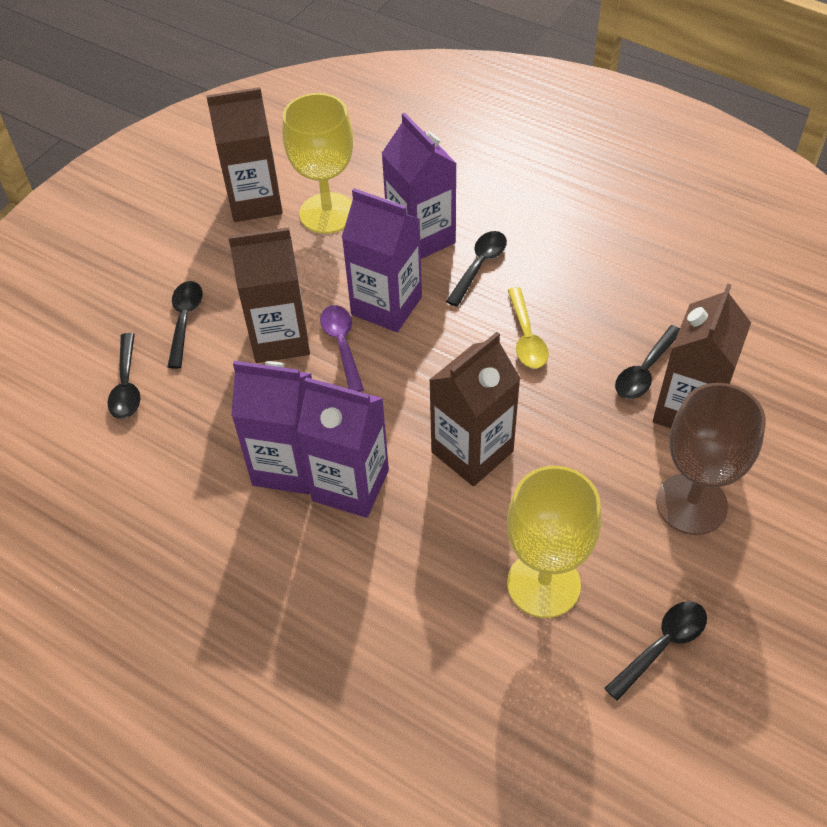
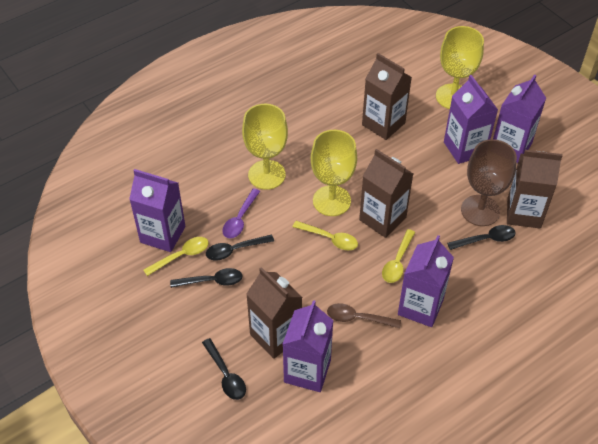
black spoon: [107,333,140,419] [167,281,203,369] [446,231,507,307] [604,601,707,701] [615,325,680,399] = 5 -> [170,268,243,288] [202,338,246,400] [206,235,274,260] [447,225,516,250] = 4
brown spoon: none = 0 -> [327,303,401,328] = 1
purple carton: [231,361,312,494] [297,377,389,518] [342,188,422,332] [381,113,457,259] = 4 -> [129,169,186,252] [282,300,334,392] [398,235,454,327] [444,75,498,164] [493,74,546,163] = 5
yellow goblet: [282,93,353,234] [507,466,601,618] = 2 -> [242,104,288,190] [311,130,357,216] [436,26,484,109] = 3
yellow spoon: [508,287,549,369] = 1 -> [144,237,209,276] [293,221,358,250] [382,229,415,283] = 3

